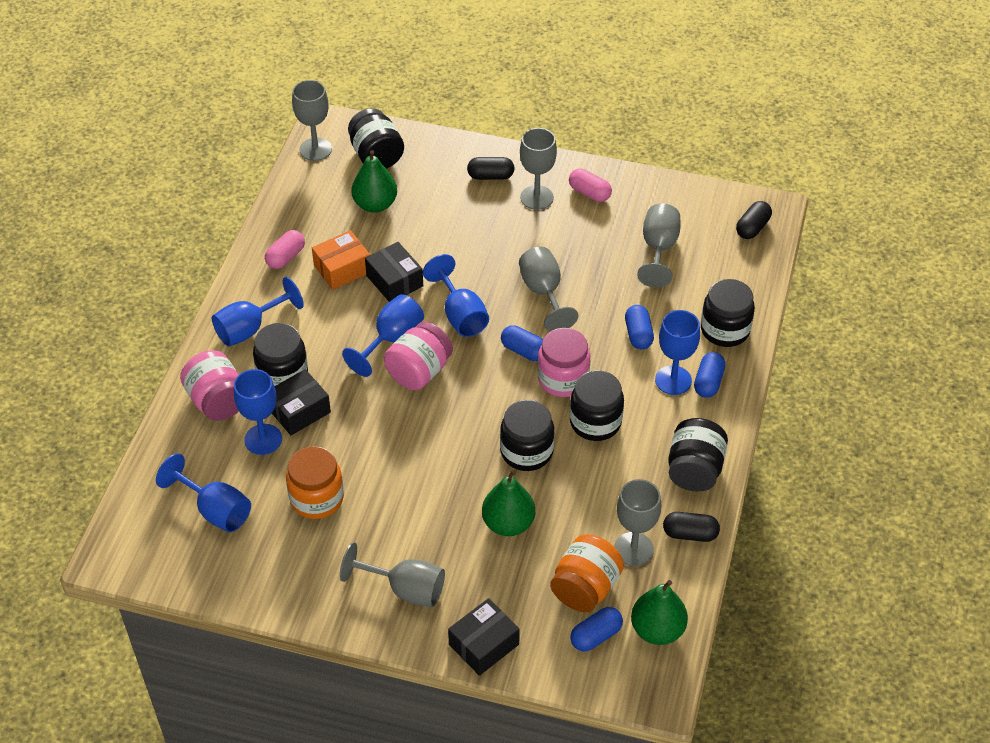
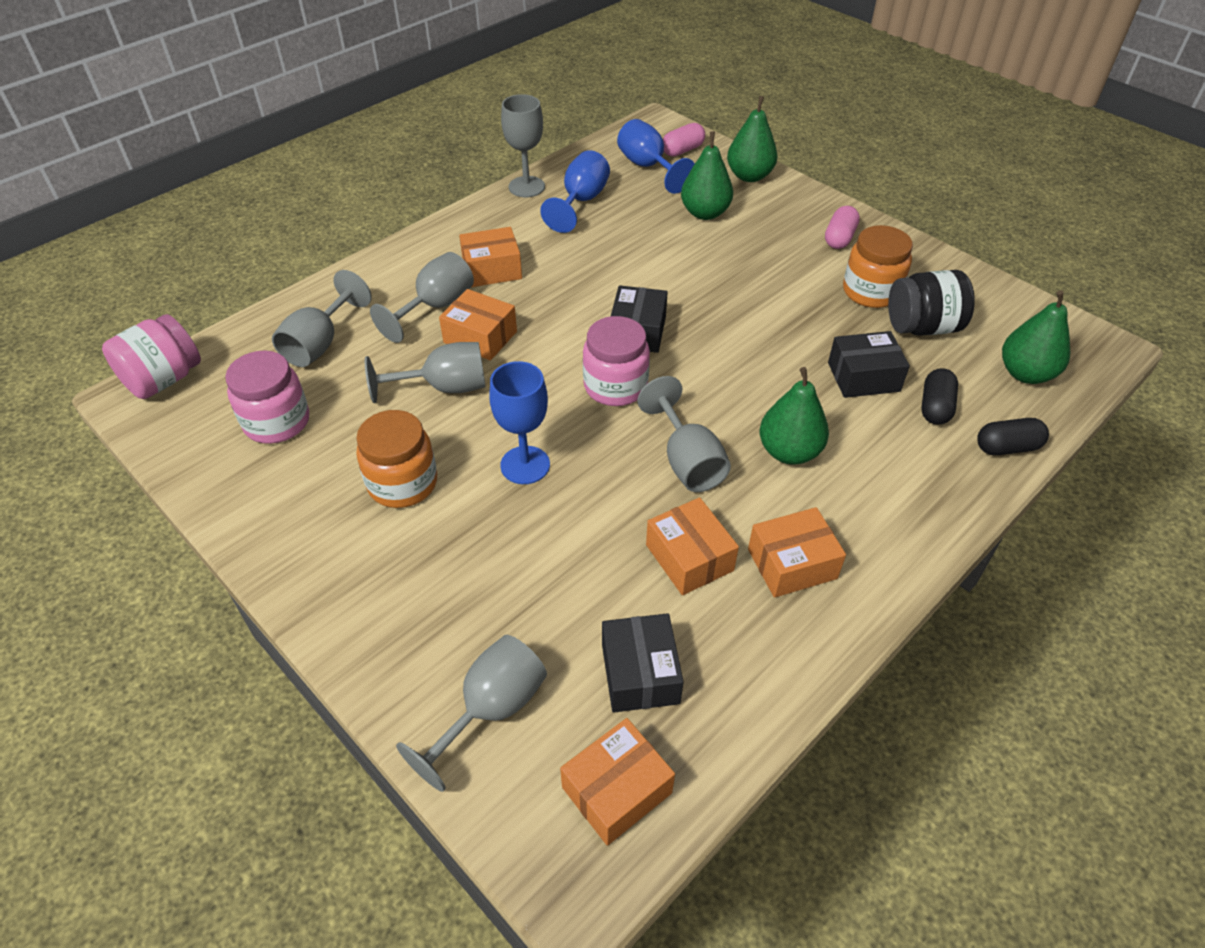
black capsule: [467,157,515,180] [663,512,720,542] [736,201,772,239] = 3 -> [921,368,958,425] [977,418,1049,455] = 2
black jar: [253,323,308,386] [348,108,404,168] [500,400,554,471] [570,370,624,441] [668,418,728,492] [701,279,755,347] = 6 -> [888,270,975,336] = 1
blue capsule: [501,325,543,361] [570,607,623,652] [625,305,654,350] [694,352,726,398] = 4 -> none = 0
blue goblet: [156,453,251,532] [212,277,304,347] [234,369,282,455] [342,294,424,377] [423,254,489,337] [655,310,700,395] = 6 -> [489,361,550,484] [540,150,610,233] [617,119,695,194] = 3
green pear: [351,150,397,213] [482,469,535,536] [631,580,688,645] = 3 -> [681,132,733,220] [727,96,778,182] [759,367,829,465] [1002,290,1070,384] = 4
orange box: [312,230,370,290] = 1 -> [439,289,517,361] [459,227,522,287] [560,718,675,846] [646,497,739,595] [748,507,846,598] = 5

